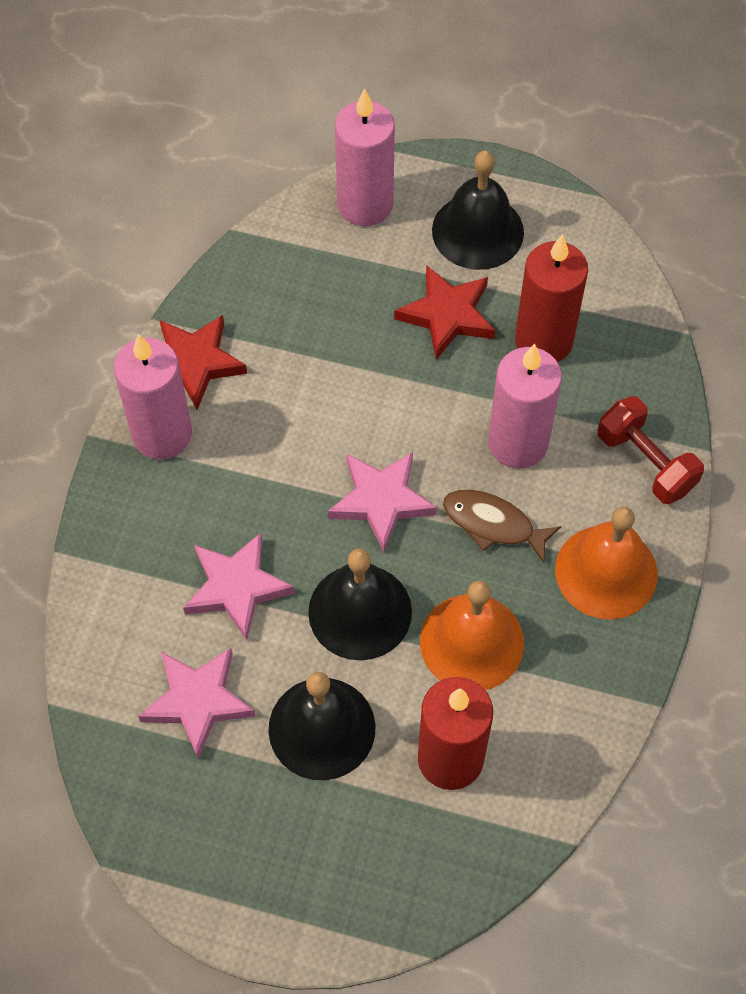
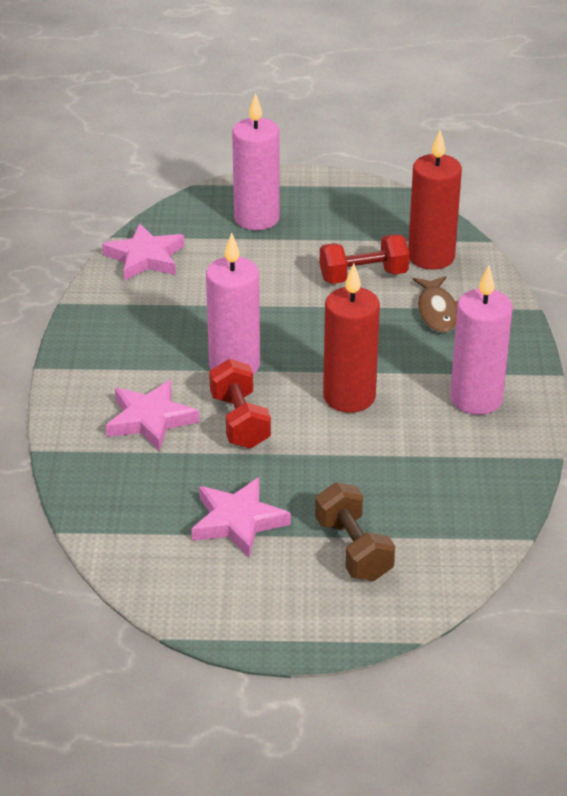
black bell: [268,672,376,780] [308,549,412,660] [432,150,524,270] = 3 -> none = 0
brown dumbbell: none = 0 -> [315,482,395,581] = 1
orange bell: [420,580,524,690] [555,506,657,619] = 2 -> none = 0
red dumbbell: [598,396,704,504] = 1 -> [209,359,271,449] [320,234,409,284] = 2
red star: [159,315,247,410] [394,265,495,360] = 2 -> none = 0

